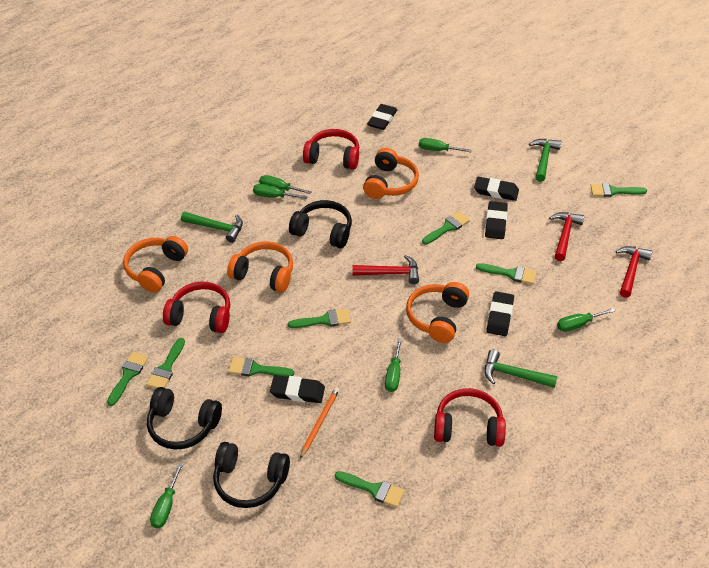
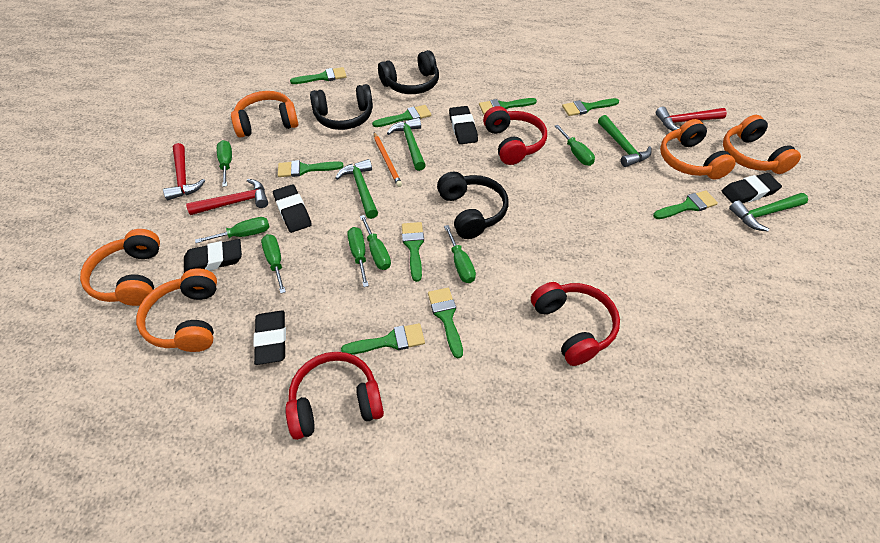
green brush: [107,352,149,406] [146,338,185,388] [228,357,294,377] [288,309,351,328] [335,471,405,507] [422,211,470,245] [476,263,536,284] [590,183,647,197] = 8 -> [278,160,344,177] [290,67,347,84] [341,323,425,354] [372,105,431,127] [402,222,424,282] [428,288,463,358] [479,98,537,114] [562,98,619,116] [653,190,718,219] = 9
green hammer: [181,212,243,243] [484,350,558,388] [529,139,561,182] = 3 -> [335,159,378,219] [387,118,426,171] [598,115,652,167] [729,193,808,232] = 4
green screwdriver: [150,463,183,528] [253,184,308,199] [259,175,312,194] [385,338,402,392] [419,138,472,152] [557,308,615,332] = 6 -> [195,217,269,243] [217,140,232,187] [261,234,286,294] [347,227,369,287] [360,215,391,270] [444,225,476,283] [555,125,595,166] = 7
orange headphones: [123,236,188,293] [227,241,293,292] [363,148,419,199] [406,282,469,343] = 4 -> [80,229,160,306] [136,268,217,352] [231,91,298,138] [660,119,736,180] [723,115,801,174] = 5

